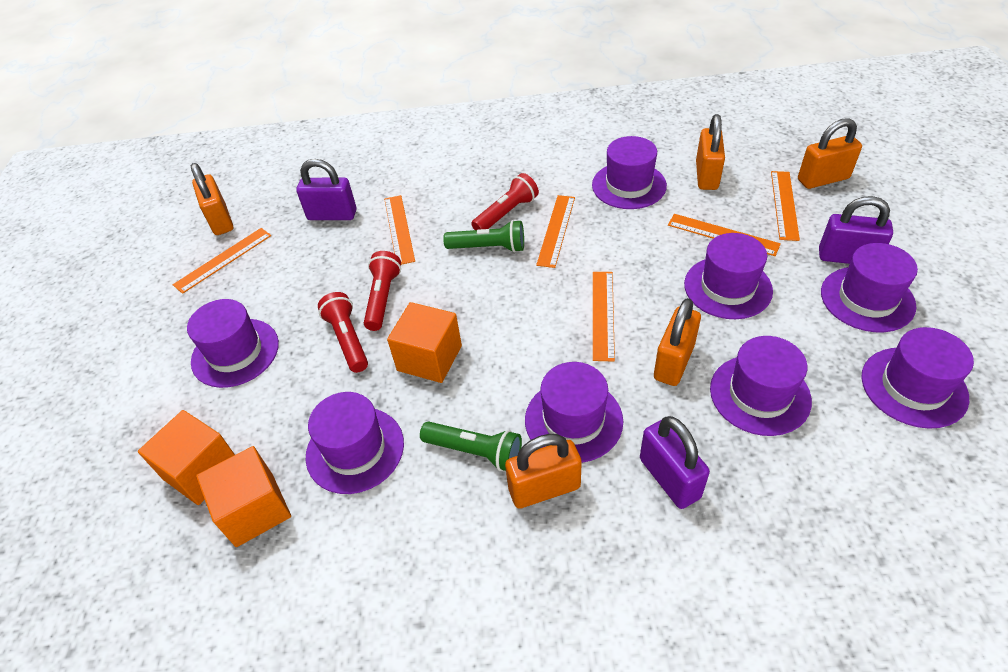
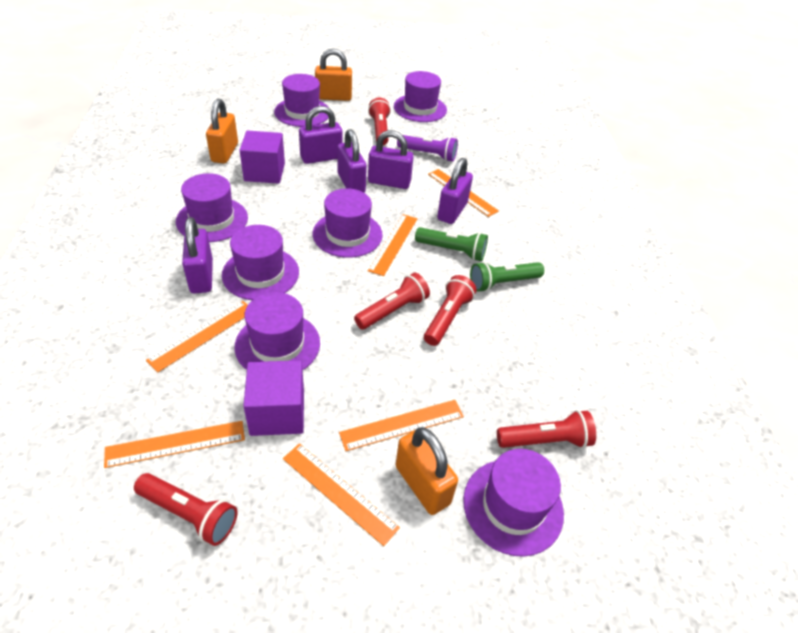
orange cube: [138,410,235,505] [196,446,291,547] [387,302,462,383] = 3 -> none = 0
orange padlock: [191,163,233,235] [505,434,582,509] [654,298,701,386] [696,114,725,190] [798,118,862,189] = 5 -> [206,99,238,164] [315,49,352,101] [396,427,458,515] = 3
purple cube: none = 0 -> [240,130,285,184] [243,360,304,436] = 2
purple flashlight: none = 0 -> [397,135,458,161] = 1
purple hat: [187,299,279,388] [306,392,404,494] [525,362,623,463] [592,136,667,209] [684,233,773,319] [710,336,812,436] [821,243,918,332] [861,327,974,429] = 8 -> [176,173,248,242] [222,225,299,300] [234,292,320,370] [274,74,329,127] [313,188,383,258] [394,71,447,122] [463,449,564,557] = 7
purple padlock: [296,159,356,220] [640,416,710,509] [819,196,893,264] = 3 -> [182,217,213,294] [299,106,343,164] [337,129,367,193] [368,130,414,189] [437,158,473,224] = 5
red flashlight: [318,292,368,373] [364,251,401,331] [471,173,539,230] = 3 -> [134,473,237,546] [354,273,430,330] [368,97,391,145] [424,275,477,346] [497,410,596,448] = 5

